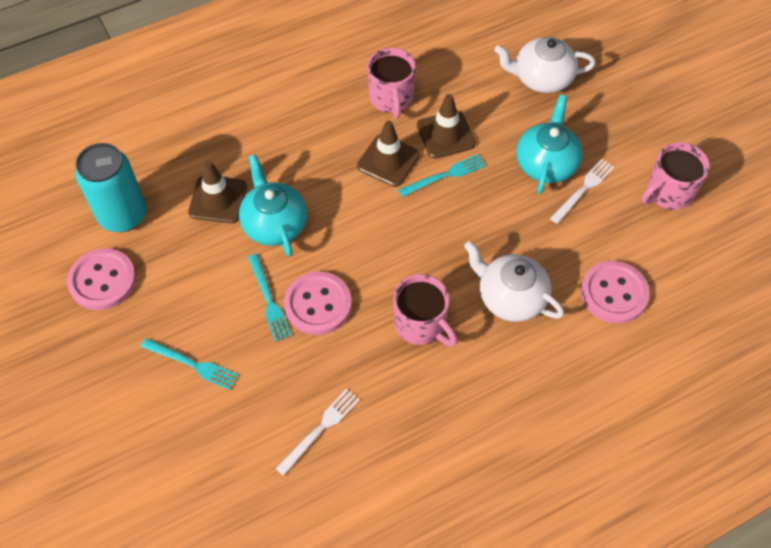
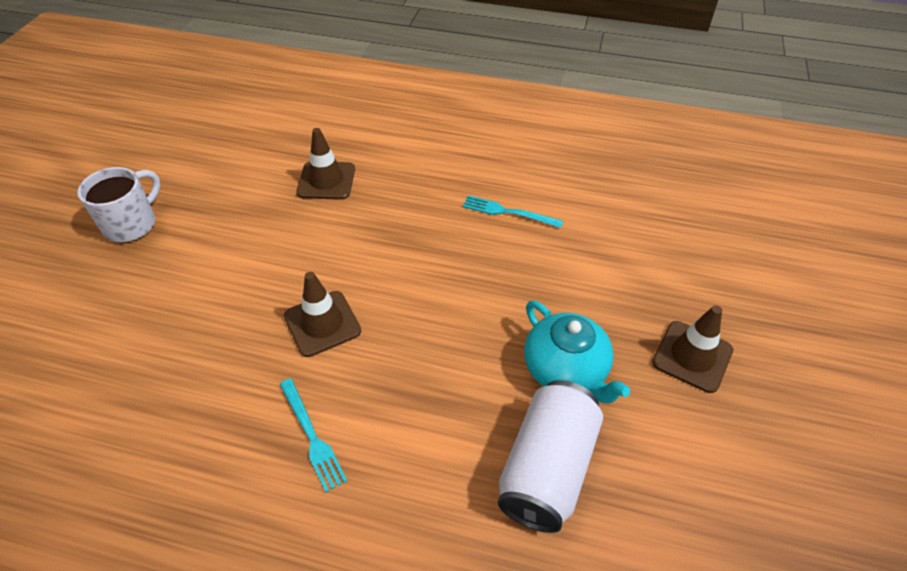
pink button: [67,248,136,310] [284,271,352,335] [581,261,650,324] = 3 -> none = 0
pink mug: [367,48,416,118] [393,274,458,347] [641,142,710,210] = 3 -> none = 0
turquoise can: [75,143,146,232] = 1 -> none = 0
turquoise fork: [141,338,239,390] [248,254,292,342] [398,154,486,197] = 3 -> [279,378,347,492] [463,195,563,228] = 2
turquoise teapot: [239,154,307,256] [516,95,583,194] = 2 -> [524,300,630,403] = 1
white can: none = 0 -> [498,380,603,533] = 1
white fork: [276,388,360,476] [550,159,614,224] = 2 -> none = 0
white mug: none = 0 -> [77,167,161,242] = 1
white teapot: [464,241,564,322] [494,37,596,93] = 2 -> none = 0

